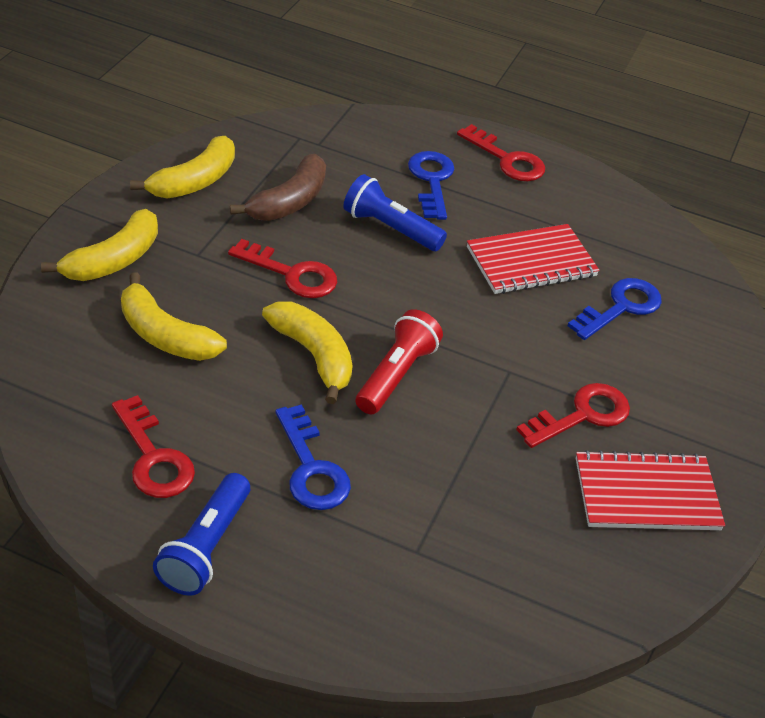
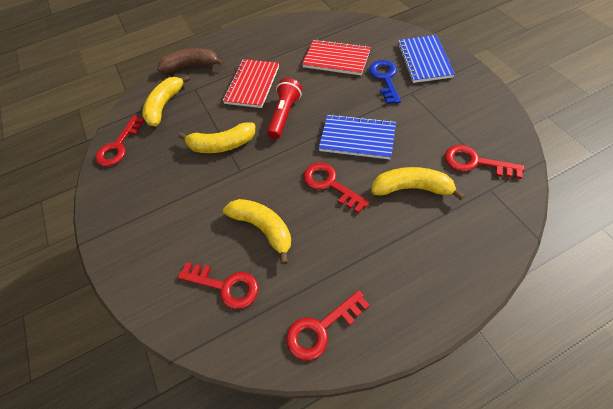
blue flashlight: [153,473,250,596] [343,174,447,251] = 2 -> none = 0
blue key: [275,404,351,510] [408,151,454,220] [567,278,662,340] = 3 -> [369,60,401,104] = 1
blue notebook: none = 0 -> [319,114,396,159] [398,35,455,83] = 2
red key: [112,395,195,498] [228,239,337,298] [457,124,545,181] [516,383,630,448] = 4 -> [95,116,145,166] [178,262,258,309] [286,290,370,361] [303,162,370,213] [445,145,524,179] = 5

